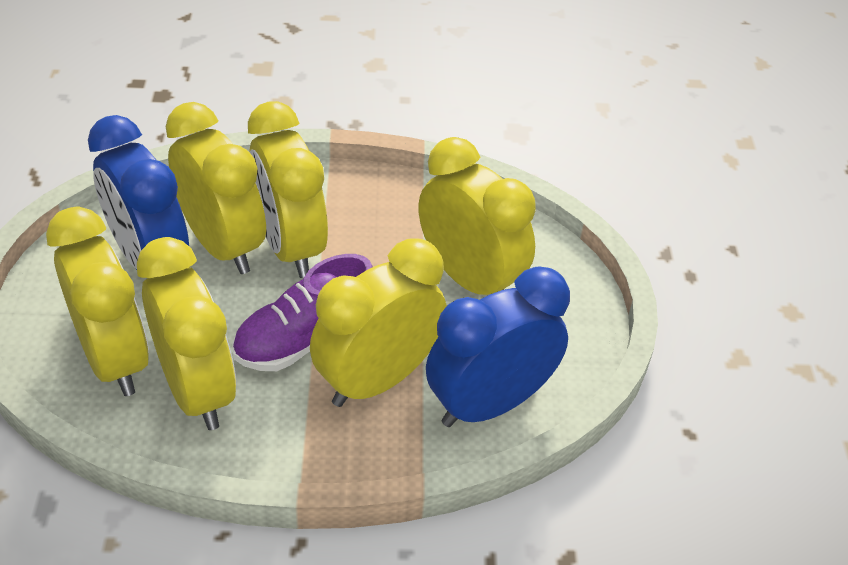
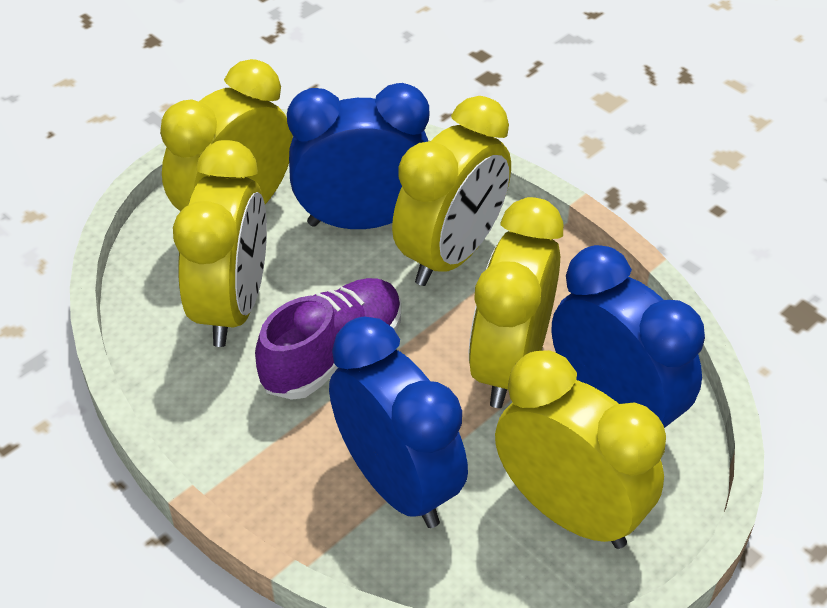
blue clock: [88,115,189,270] [426,267,570,427] = 2 -> [287,83,429,229] [329,317,468,528] [552,245,705,428] = 3
yellow clock: [46,206,149,396] [137,237,236,430] [166,102,266,274] [248,101,328,278] [310,238,447,407] [418,137,536,295] = 6 -> [160,59,293,211] [173,140,267,347] [392,96,511,286] [469,197,563,408] [495,350,666,549] = 5

